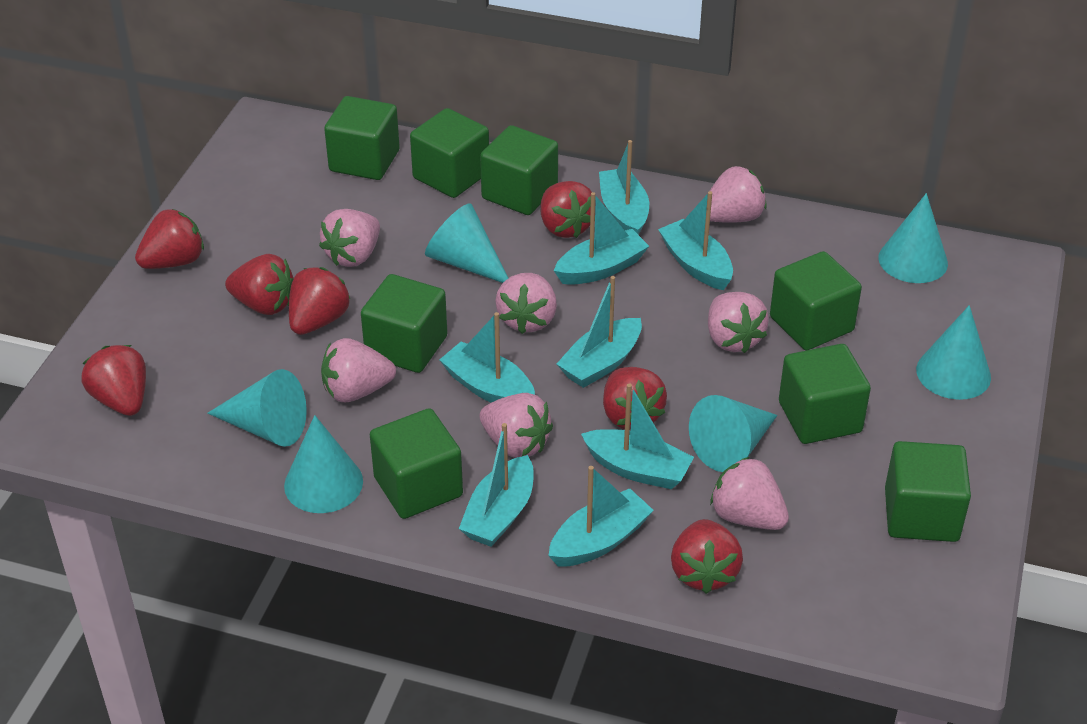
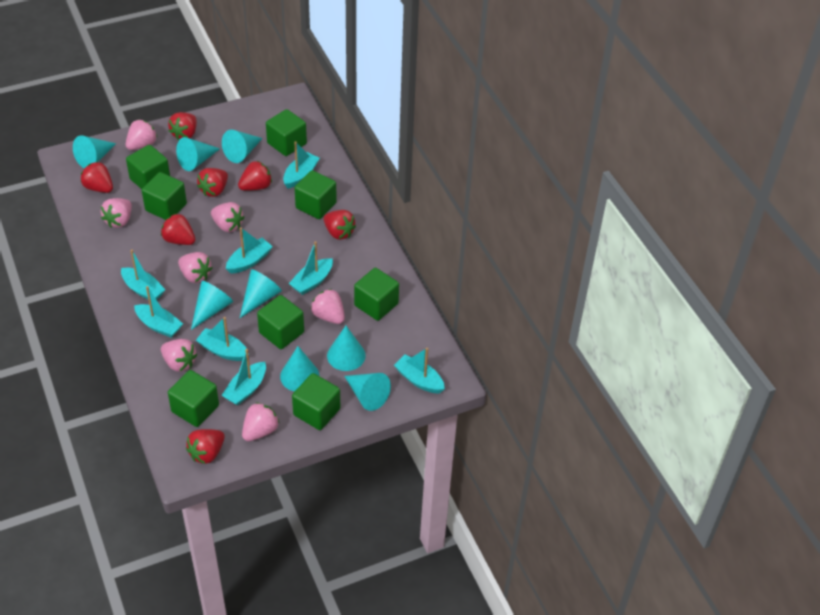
turquoise cone: [207,369,307,447] [284,415,363,513] [425,203,508,283] [689,395,778,472] [879,193,948,283] [916,305,991,400] = 6 -> [73,135,116,169] [176,137,220,171] [191,281,233,330] [222,130,263,163] [240,270,282,318] [280,346,319,391] [327,326,366,371] [344,373,391,411] = 8

